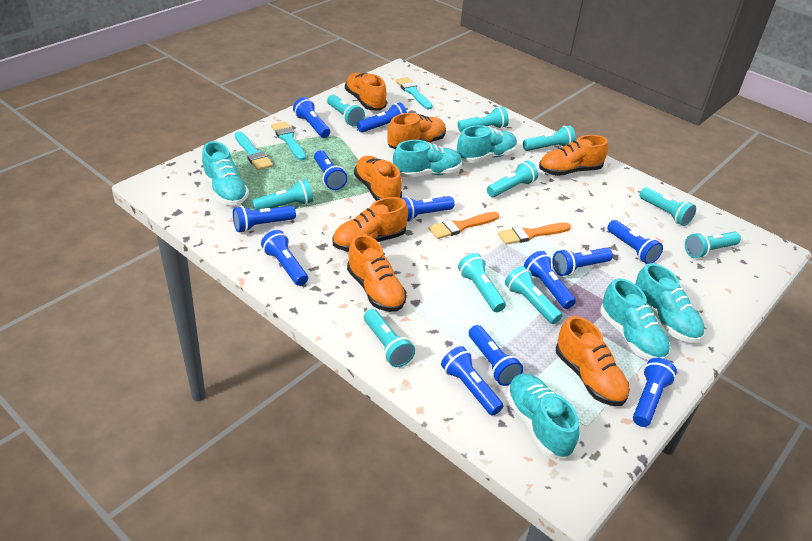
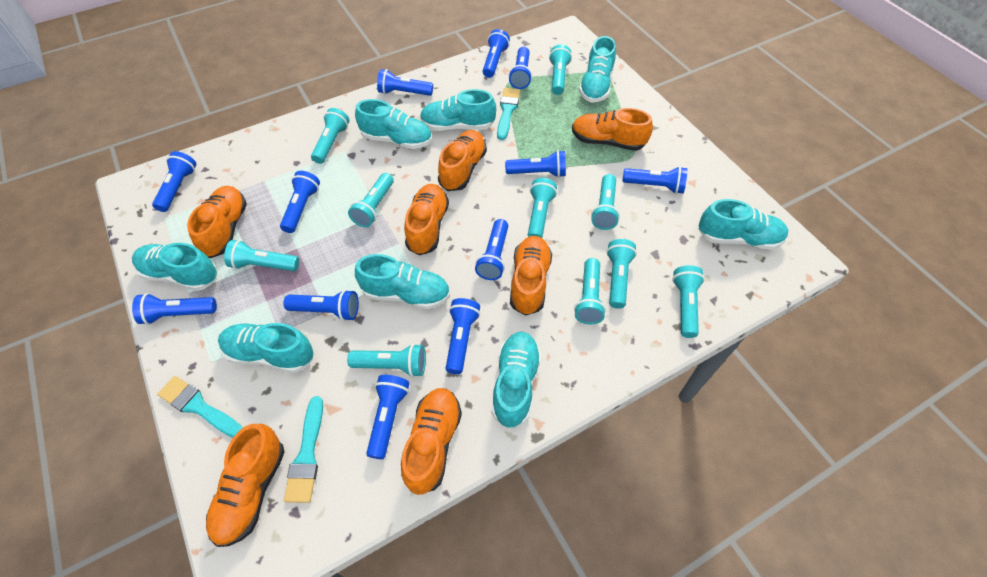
orange brush: [429,212,499,239] [498,223,571,245] = 2 -> none = 0
turquoise shoe: [202,141,249,205] [393,140,462,178] [457,125,517,163] [506,374,579,458] [600,278,670,360] [635,263,705,343] = 6 -> [132,243,218,291] [218,323,314,373] [355,99,432,149] [355,254,450,309] [420,89,496,131] [492,332,541,428] [579,36,616,103] [698,199,788,250] = 8

